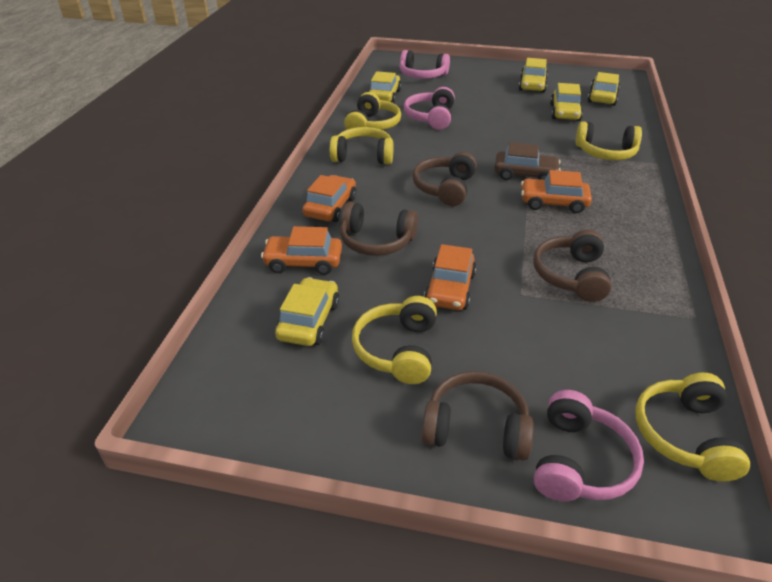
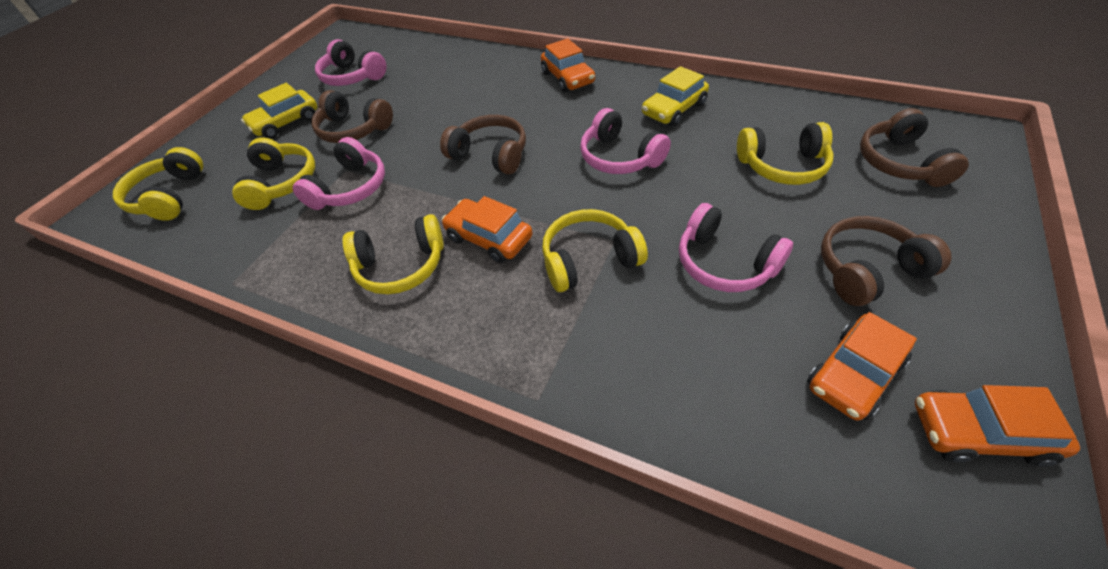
brown car: [495,142,561,180] = 1 -> none = 0
pink headphones: [400,50,450,79] [404,87,455,130] [534,390,644,502] = 3 -> [292,137,385,210] [315,39,386,86] [580,108,671,174] [679,203,793,292] = 4
yellow car: [275,277,340,346] [368,71,402,103] [519,58,548,93] [550,83,583,121] [588,72,620,106] = 5 -> [241,83,318,139] [642,66,709,127] = 2

